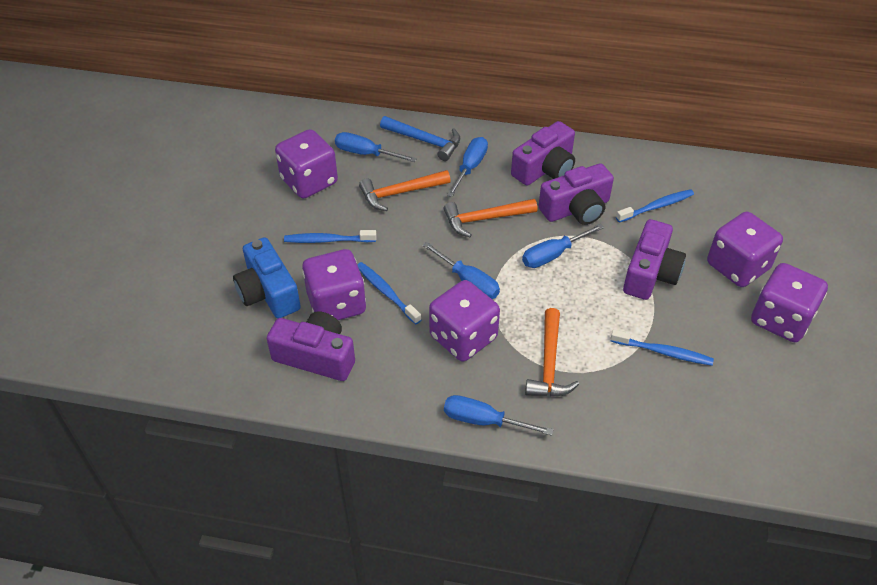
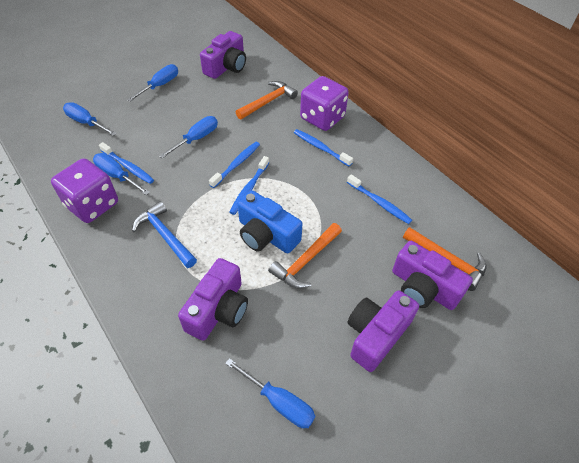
blue toothbrush: [284,230,377,243] [357,262,421,324] [611,329,714,366] [616,189,694,223] = 4 -> [99,142,154,184] [209,142,260,188] [230,156,269,215] [294,129,353,166] [347,174,412,224] = 5
purple dice: [275,129,338,199] [302,249,366,320] [429,280,500,361] [707,212,783,287] [751,263,828,342] = 5 -> [51,158,118,223] [300,76,349,131] = 2

